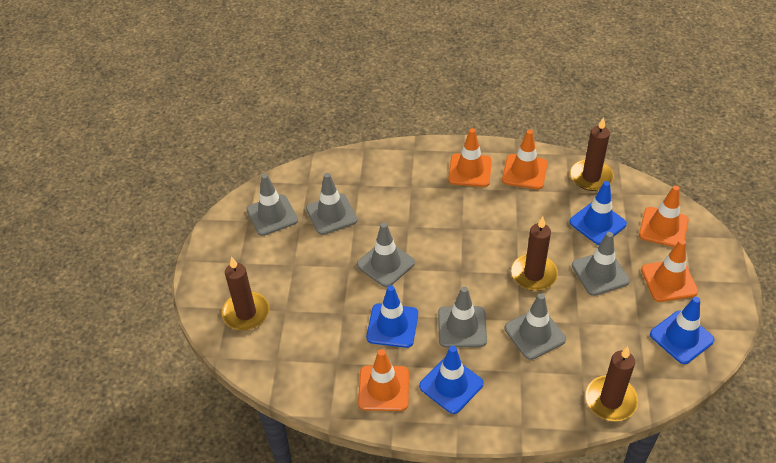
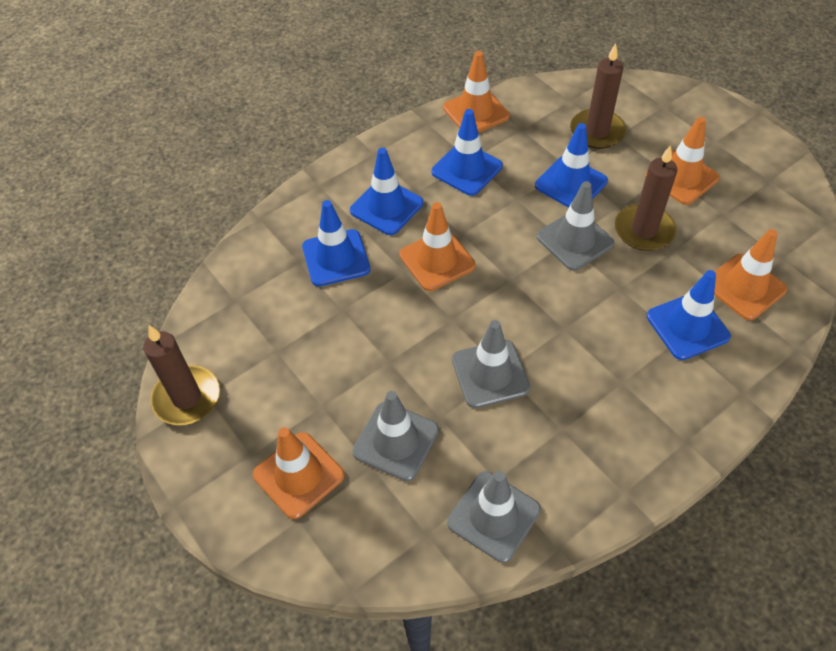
blue traffic cone: [366,285,418,348] [419,346,484,414] [569,181,627,245] [650,297,714,364] = 4 -> [302,200,370,286] [350,148,423,235] [431,109,503,196] [535,123,608,208] [647,270,731,360] = 5
brown candle: [222,257,269,330] [511,217,558,291] [570,117,614,191] [585,347,638,421] = 4 -> [143,325,220,425] [570,43,626,149] [615,145,678,251] = 3
grey traffic cone: [247,174,298,236] [306,173,358,235] [357,223,415,287] [438,286,487,347] [505,293,566,360] [572,232,630,296] = 6 -> [352,391,439,481] [447,471,541,563] [452,320,530,408] [537,181,614,271] = 4

